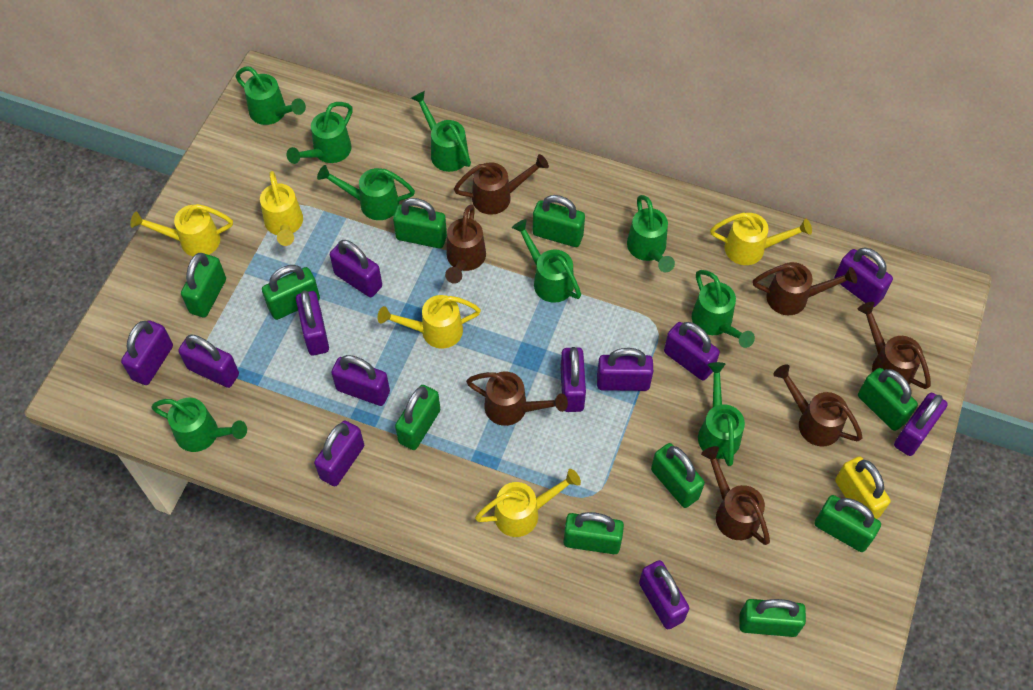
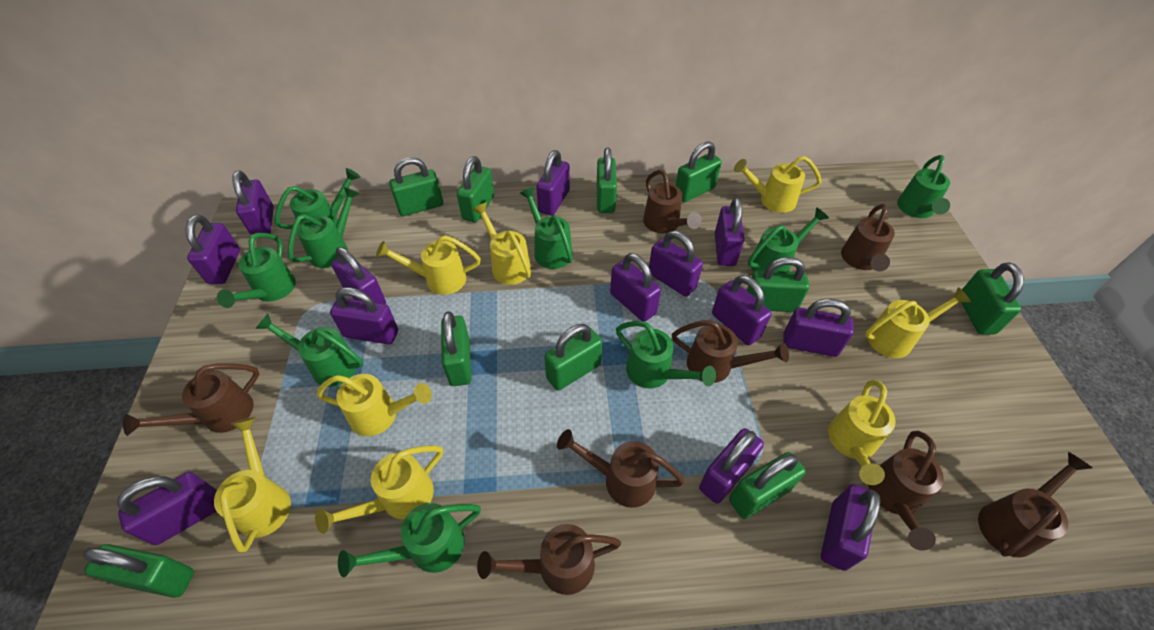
brown watering can: [445,205,486,284] [454,154,549,215] [466,372,568,426] [701,446,770,545] [753,262,857,315] [773,364,863,447] [858,302,931,389] = 7 -> [123,363,259,436] [477,524,621,595] [557,429,685,508] [643,169,702,233] [672,320,789,383] [841,204,895,272] [868,431,944,550] [978,452,1092,558] = 8
purple padlock: [121,320,173,385] [178,335,239,388] [296,290,329,356] [314,421,364,486] [330,240,382,297] [331,355,390,406] [561,347,586,412] [597,348,653,391] [639,560,689,629] [664,322,720,381] [834,248,893,307] [894,393,948,456] = 12 -> [117,472,217,545] [186,215,240,284] [232,171,274,235] [330,287,398,344] [331,247,386,304] [536,150,570,216] [610,253,661,322] [649,231,703,297] [699,428,764,504] [712,275,772,345] [715,197,744,266] [783,298,854,357] [821,484,880,571] = 13
yellow padlock: [835,456,891,519] = 1 -> none = 0
yellow watering can: [130,204,233,256] [260,171,303,246] [378,295,481,349] [475,469,581,537] [710,212,812,265] = 5 -> [214,417,291,552] [315,445,443,534] [317,374,432,436] [376,235,481,295] [472,202,531,285] [734,156,821,213] [828,380,896,485] [865,287,971,358] = 8

